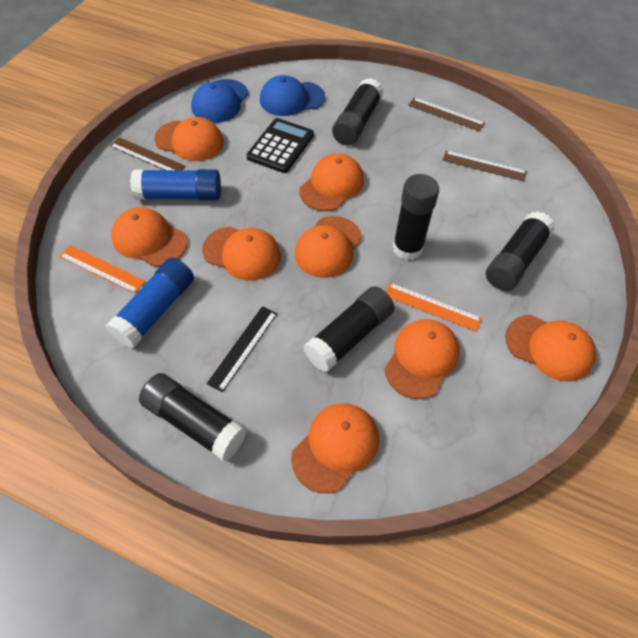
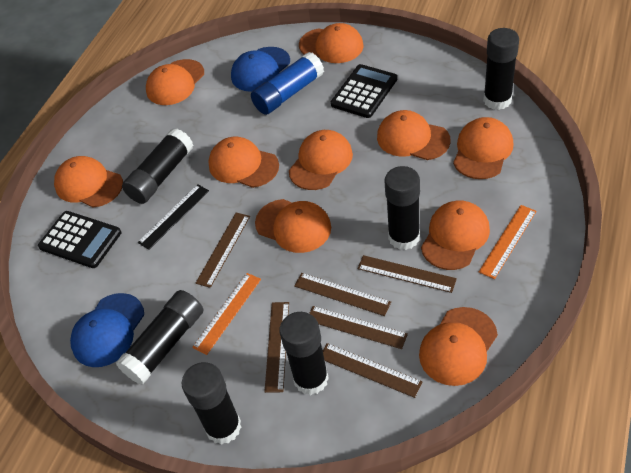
black calculator: [246,118,314,173] = 1 -> [38,211,121,268] [331,64,397,118] = 2
black glue stick: [139,373,247,462] [303,286,394,372] [332,78,384,145] [393,174,439,260] [486,211,555,291] = 5 -> [116,290,203,384] [122,128,193,204] [181,362,242,445] [279,312,329,395] [384,166,420,250] [483,28,519,110] = 6
blue glue stick: [106,257,194,349] [130,169,221,200] = 2 -> [251,52,324,115] = 1
brown ruler: [110,137,185,170] [408,98,485,132] [443,151,527,181] = 3 -> [196,212,250,288] [264,302,289,393] [294,273,391,316] [309,306,408,349] [323,343,422,398] [358,255,457,293] = 6
orange cap: [111,207,187,267] [154,117,224,161] [202,227,281,281] [291,403,379,493] [294,216,362,278] [299,153,364,211] [384,319,459,399] [505,315,596,382] = 8 -> [54,156,123,208] [146,59,204,105] [208,137,279,188] [255,199,331,253] [289,130,353,190] [299,23,364,63] [377,110,451,160] [419,307,498,386] [421,200,490,270] [453,117,514,179] = 10

